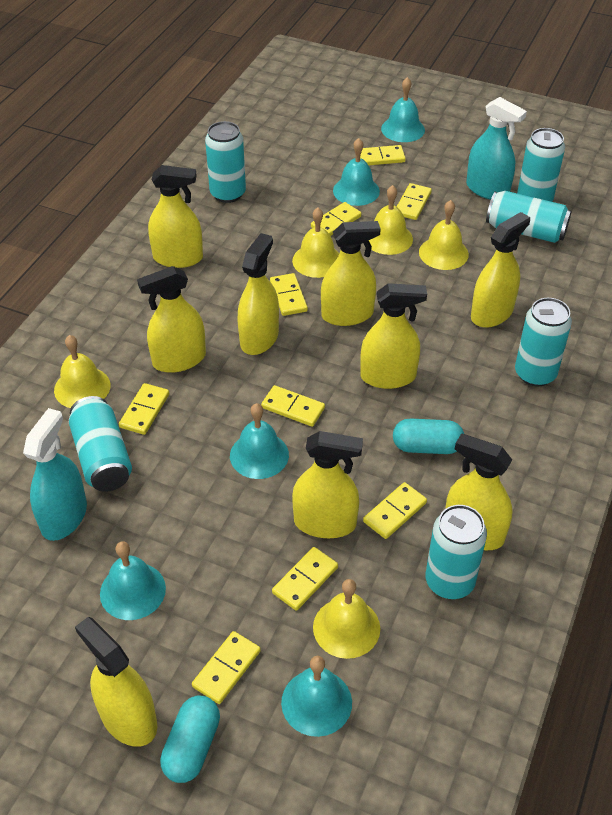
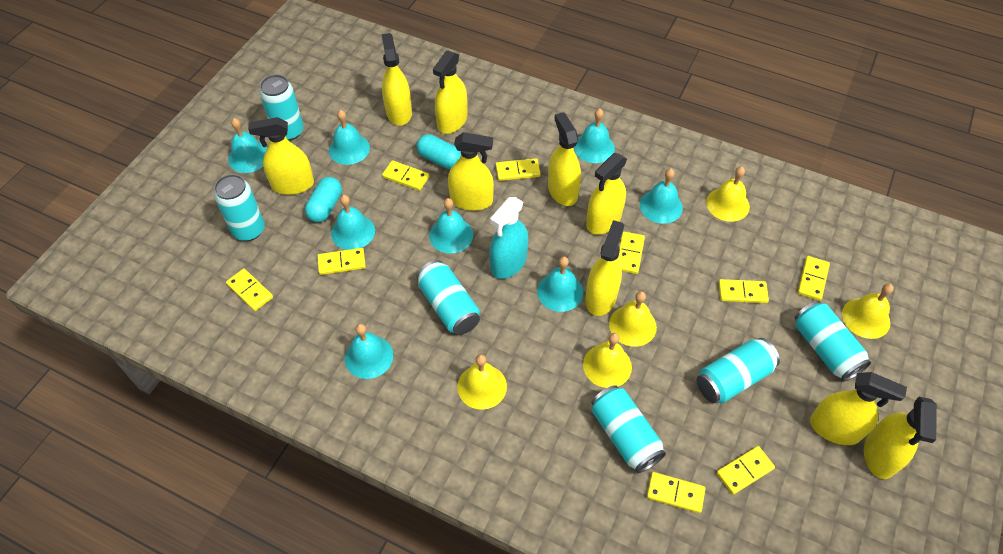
turquoise bell: [100,541,166,620] [230,403,289,479] [281,656,352,737] [333,138,380,206] [381,77,425,142] = 5 -> [228,118,267,173] [329,110,370,165] [331,195,375,250] [345,324,393,379] [429,198,473,253] [537,256,583,312] [574,109,615,163] [640,169,683,224] = 8
turquoise spray bottle: [23,408,87,541] [466,97,527,200] = 2 -> [489,197,528,279] = 1

